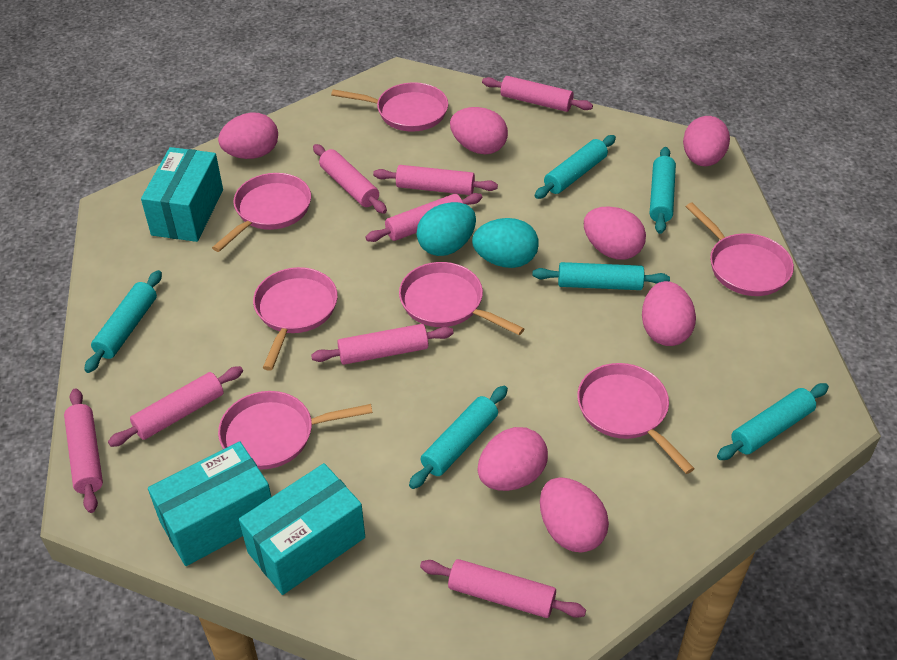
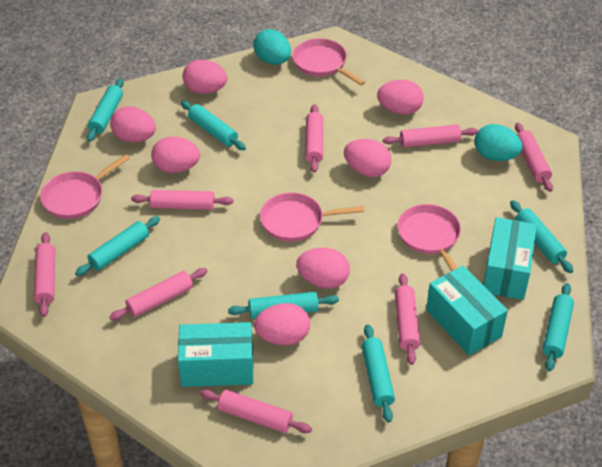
pink pan: [212,173,311,252] [218,391,373,469] [253,267,338,371] [331,82,448,132] [399,262,524,335] [577,363,695,474] [686,203,794,296] = 7 -> [40,154,130,219] [260,192,364,242] [292,38,365,86] [397,204,461,271] = 4
turquoise rolling pin: [84,270,162,373] [409,386,508,489] [532,262,670,290] [535,135,616,199] [650,147,676,234] [717,383,829,460] = 6 -> [75,216,160,276] [87,78,124,142] [181,101,246,150] [228,292,339,319] [362,324,395,422] [510,200,573,273] [543,283,574,371] = 7

